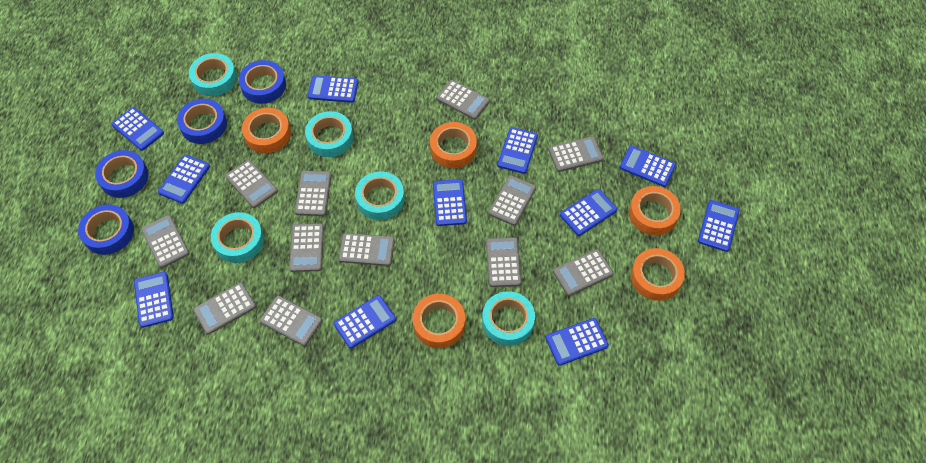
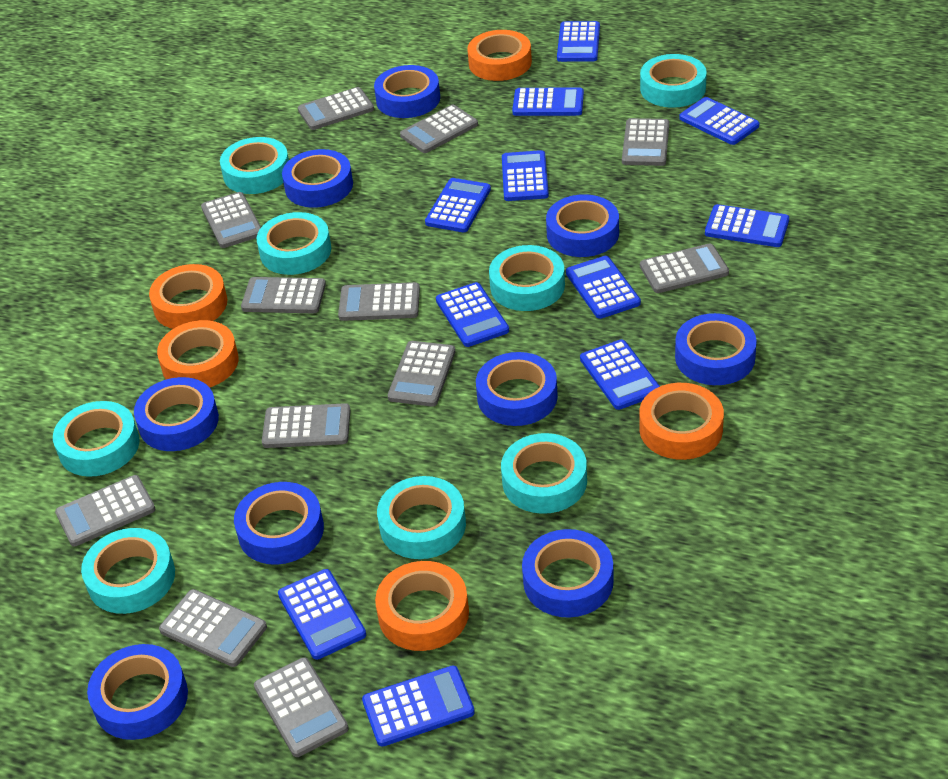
blue tape: [78,204,134,255] [95,150,149,198] [177,99,227,144] [239,60,286,104] = 4 -> [87,644,188,740] [134,377,219,451] [234,482,324,565] [282,149,353,208] [374,65,440,118] [476,352,558,426] [522,529,614,618] [546,194,619,257] [675,313,757,385] = 9
turquoise tape: [189,53,237,96] [211,212,264,263] [305,111,353,157] [355,171,405,220] [482,291,535,346] = 5 -> [53,401,140,477] [81,528,175,614] [220,137,289,194] [257,212,331,275] [377,476,466,559] [489,245,565,311] [501,433,587,514] [640,54,707,108] = 8

